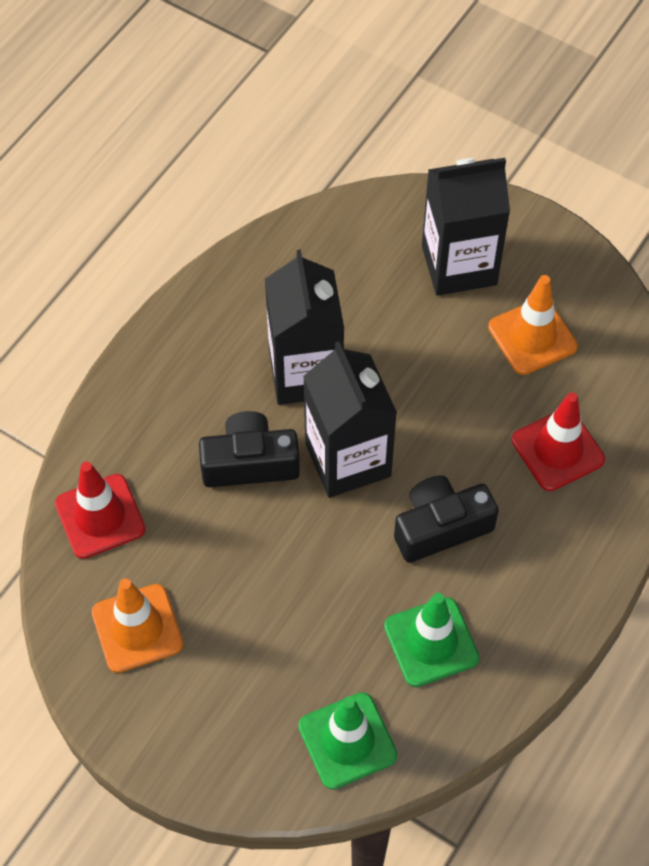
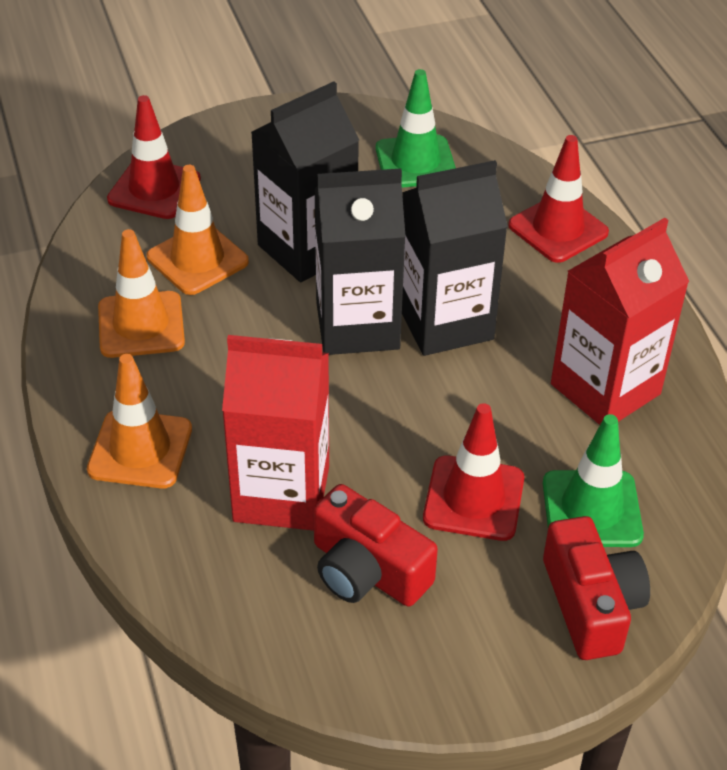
black camera: [199,411,300,487] [394,475,499,563] = 2 -> none = 0
orange traffic cone: [92,578,183,673] [488,275,578,375] = 2 -> [87,354,192,488] [98,229,185,358] [147,165,249,295] = 3
red camera: none = 0 -> [313,484,438,607] [543,516,650,660] = 2
red carton: none = 0 -> [222,335,329,531] [551,218,689,425] = 2
red traffic cone: [55,462,146,559] [512,392,605,491] = 2 -> [107,95,201,219] [423,403,524,541] [508,135,609,263] = 3

